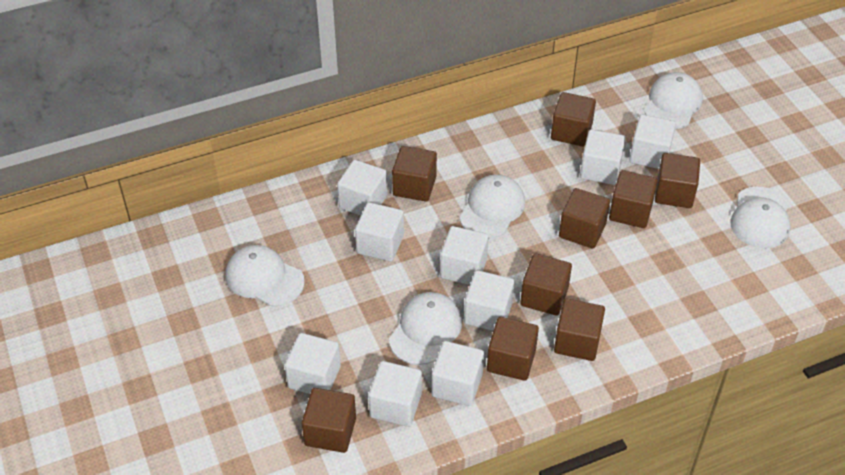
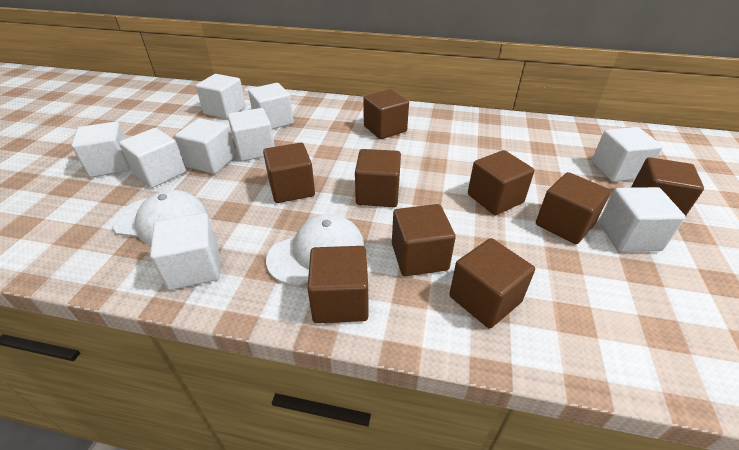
white cap: [226,245,305,307] [389,292,462,365] [459,174,525,239] [645,72,703,129] [730,187,790,248] = 5 -> [113,190,208,245] [266,214,364,286] = 2

